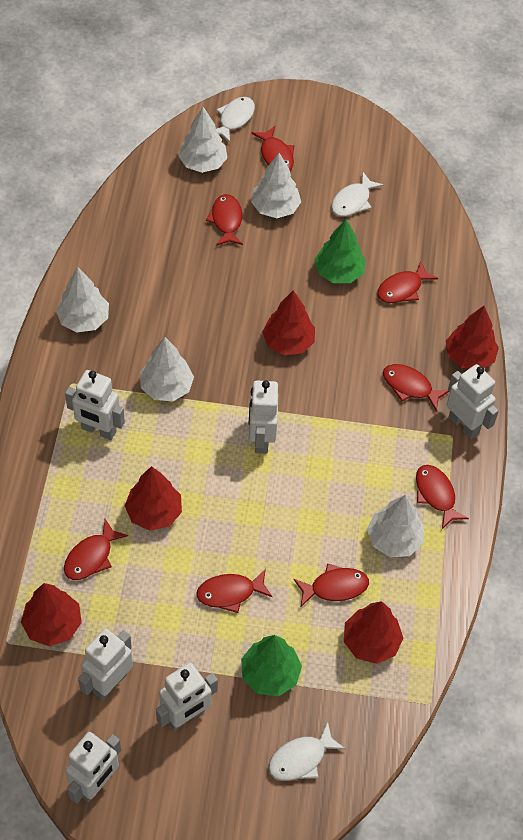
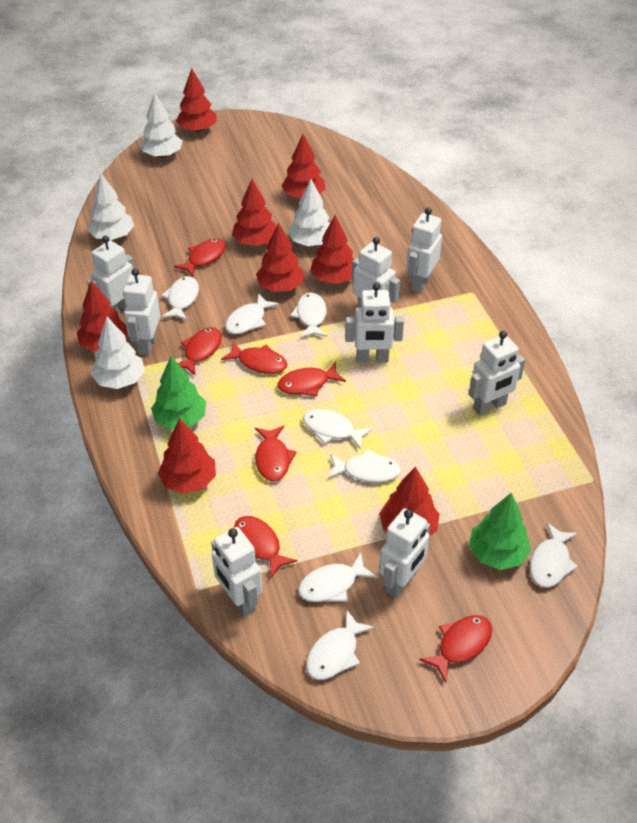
red fish: [64,519,128,580] [196,569,273,613] [206,194,243,246] [251,126,294,171] [294,563,369,608] [377,261,438,303] [383,364,449,411] [416,465,469,529] = 8 -> [174,239,226,277] [178,327,222,376] [221,341,287,374] [234,516,297,578] [255,425,297,481] [278,362,346,396] [419,615,492,683] = 7
red tree: [21,583,82,646] [125,466,182,531] [262,290,315,355] [344,601,403,664] [446,306,499,369] = 5 -> [77,281,128,352] [158,418,216,494] [176,68,217,132] [232,179,276,246] [256,222,304,292] [281,134,325,199] [310,215,354,284] [379,466,440,536] = 8
white fish: [216,97,255,143] [268,722,346,781] [331,172,384,217] = 3 -> [161,276,199,321] [225,293,279,334] [290,292,327,338] [298,553,377,602] [303,409,373,450] [306,609,375,680] [328,449,401,482] [530,522,578,588] = 8
white robot: [65,370,125,440] [65,732,121,804] [78,628,133,701] [156,662,218,731] [249,380,279,454] [447,364,499,439] = 6 -> [87,236,135,316] [123,269,160,356] [211,527,262,617] [345,283,404,363] [352,237,400,308] [379,508,430,598] [406,208,442,293] [469,331,525,416] = 8
white tree: [56,267,109,332] [140,337,194,401] [178,107,228,173] [251,153,301,218] [367,495,424,557] = 5 -> [87,173,134,240] [91,317,145,389] [140,93,182,158] [288,179,330,246] = 4

